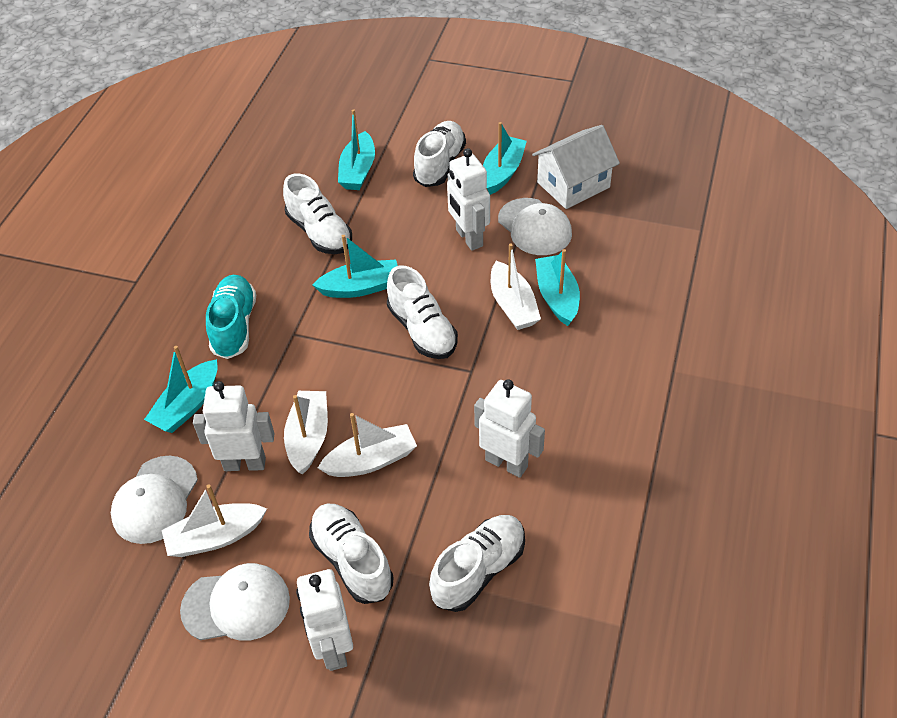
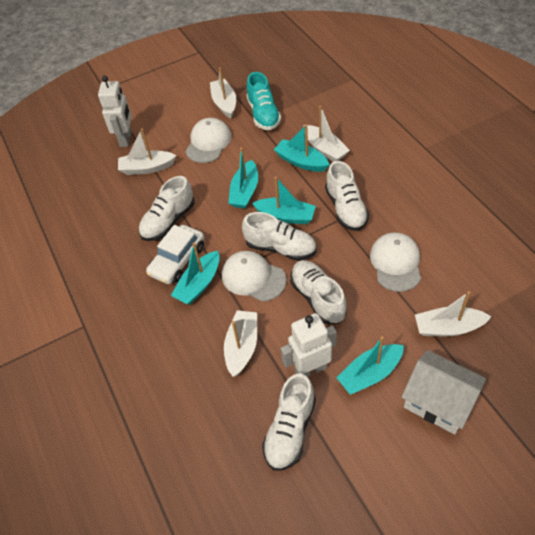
white boat: [162,485,267,557] [284,391,328,474] [318,413,417,477] [491,243,541,330] = 4 -> [118,128,176,175] [210,67,236,118] [224,310,257,377] [303,106,350,162] [415,291,492,336] = 5
white car: none = 0 -> [146,225,204,284] = 1
white robot: [193,381,275,471] [296,569,353,671] [447,148,490,251] [474,380,545,478] = 4 -> [98,76,132,147] [281,313,337,377] = 2

